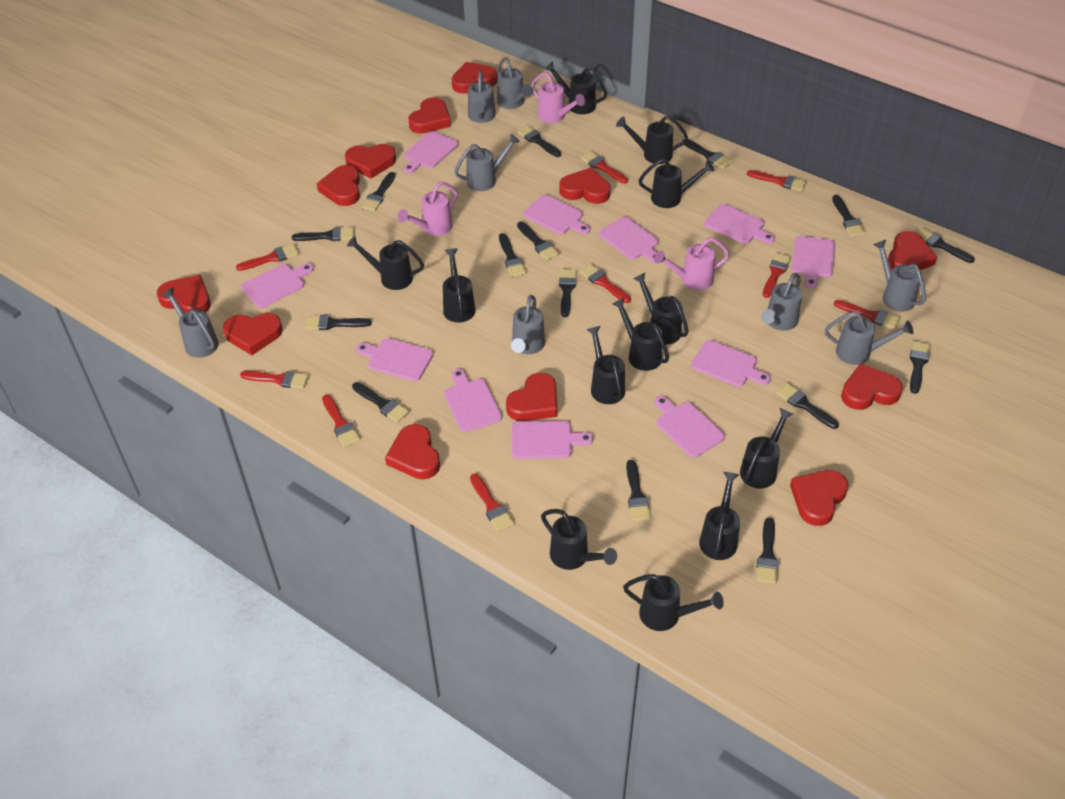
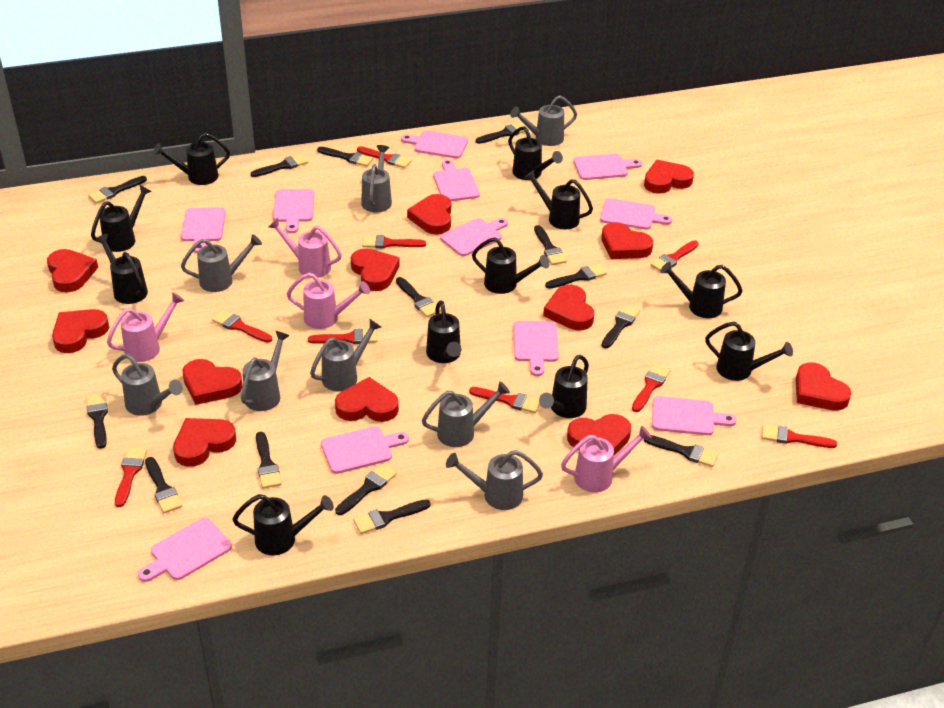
black brush: [292,227,354,241] [305,315,372,330] [352,382,409,423] [361,172,396,211] [499,233,526,277] [517,125,561,157] [517,222,560,261] [559,269,577,317] [626,460,651,521] [683,139,732,169] [757,517,778,584] [777,383,839,429] [832,195,866,237] [910,341,930,394] [917,228,975,263] = 15 -> [86,394,108,449] [88,176,147,204] [145,457,182,513] [251,154,308,177] [256,432,282,489] [317,147,373,167] [335,464,397,515] [353,499,431,534] [396,277,441,317] [476,122,529,144] [534,225,567,265] [545,264,607,289] [601,305,640,348] [644,435,718,467] = 14
black watering can: [347,236,424,290] [443,248,475,323] [541,509,617,570] [545,61,607,114] [586,326,625,404] [612,298,669,371] [616,116,688,164] [623,574,724,631] [633,273,689,345] [639,159,714,208] [699,472,740,560] [740,408,793,489] = 12 -> [91,185,152,252] [95,234,148,304] [153,133,230,185] [232,494,334,555] [426,300,461,363] [472,237,549,294] [508,126,563,180] [525,170,593,229] [539,355,589,418] [660,262,743,318] [705,322,793,381] = 11
pink watering can: [398,182,458,236] [531,72,585,123] [654,237,730,290] = 3 -> [107,292,185,362] [268,218,342,278] [287,273,370,329] [561,425,652,492] = 4

